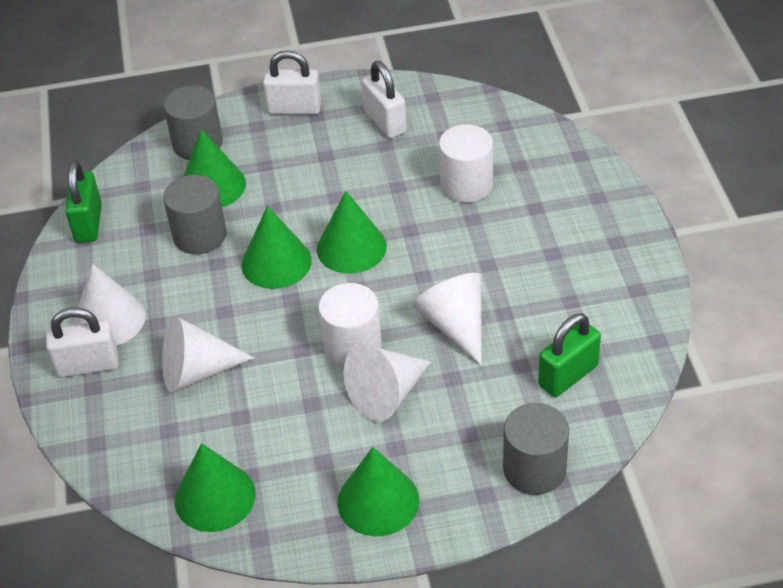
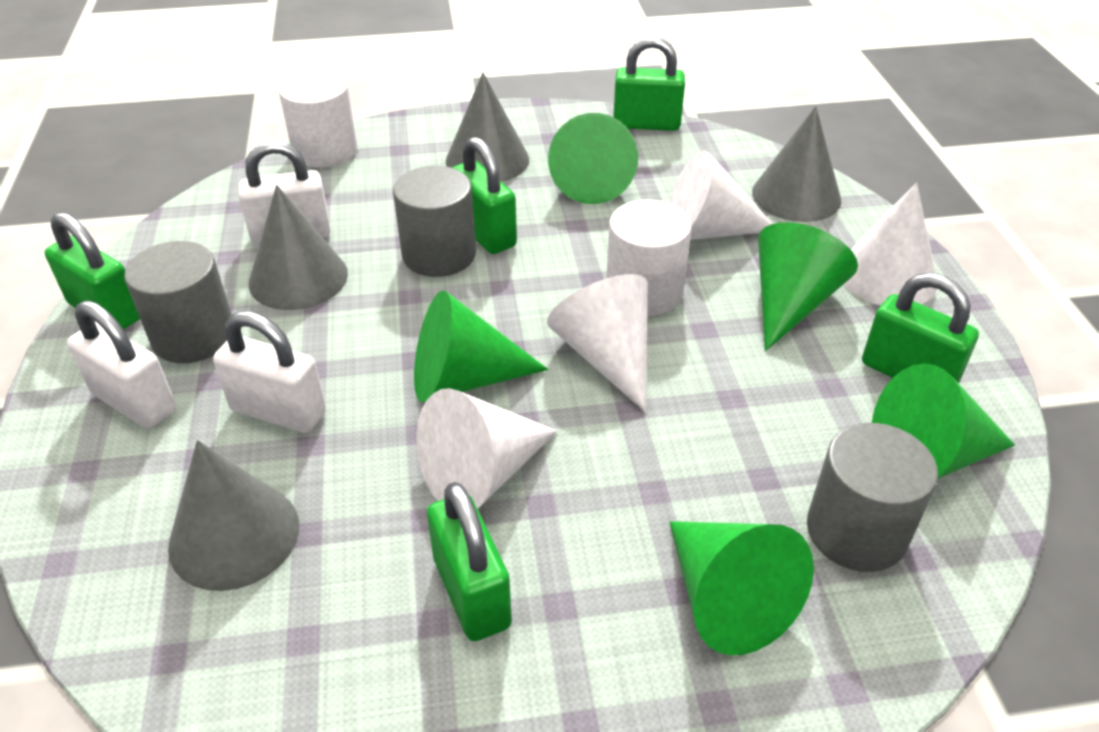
green padlock: [65,161,102,243] [538,313,601,397] = 2 -> [45,212,140,329] [427,482,512,641] [452,137,517,254] [613,36,685,131] [862,273,979,383] = 5
grey cone: none = 0 -> [168,440,299,591] [249,185,348,310] [446,73,529,182] [752,106,841,222] = 4

